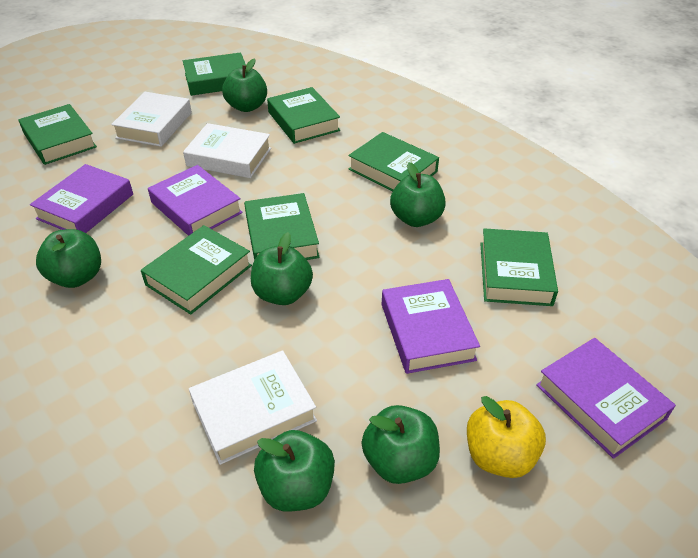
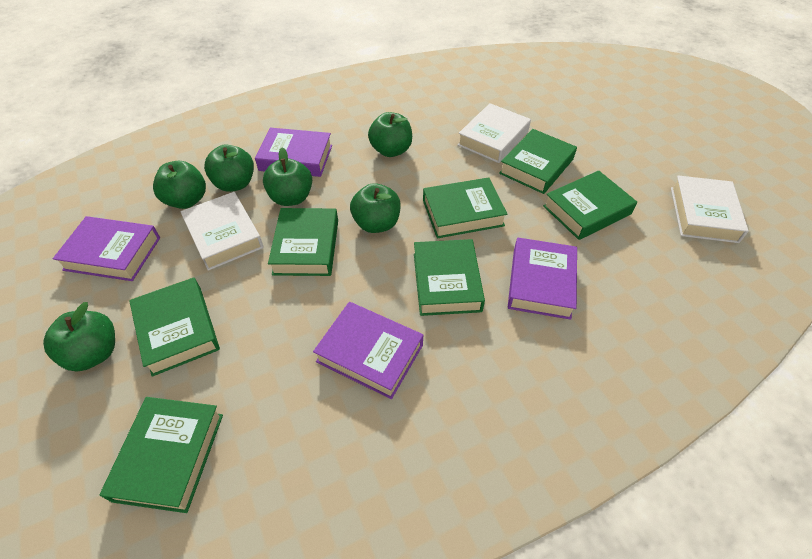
yellow apple: [467,396,546,478] = 1 -> none = 0

